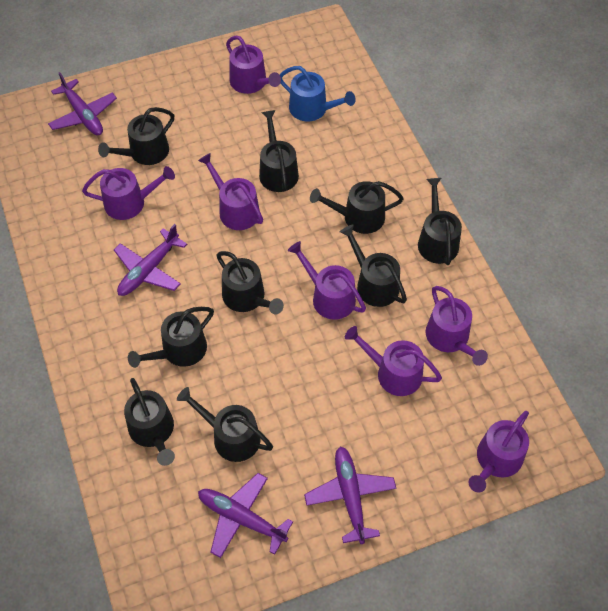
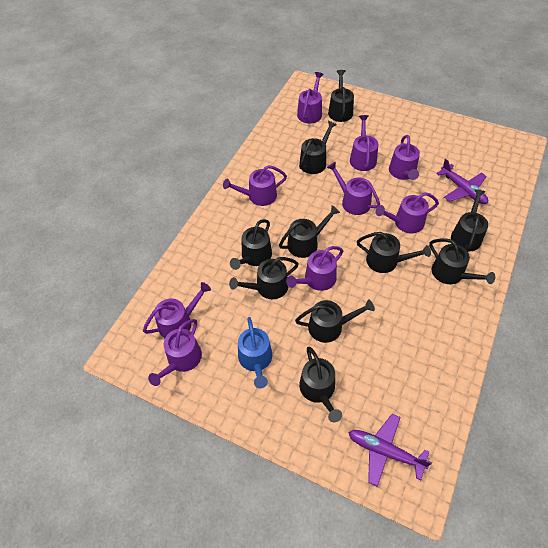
black watering can: [98,107,174,165] [124,378,175,466] [128,307,214,368] [177,387,273,462] [216,251,284,315] [259,110,299,192] [310,181,404,234] [340,224,407,307] [418,178,462,265] = 9 -> [229,257,299,299] [230,219,272,270] [279,205,340,258] [295,299,375,343] [299,121,337,174] [299,347,342,422] [328,70,354,122] [357,232,431,273] [429,239,495,284] [451,189,488,251] = 10
purple plane: [48,72,117,135] [114,224,187,296] [198,473,293,558] [304,446,396,544] = 4 -> [348,414,432,487] [436,159,488,204] = 2
purple watering can: [82,166,175,220] [198,153,263,230] [226,36,281,94] [288,241,366,320] [345,326,442,396] [426,286,488,366] [469,411,529,492] = 7 -> [143,282,211,338] [148,319,202,386] [223,165,287,206] [286,246,343,291] [297,72,324,124] [327,162,380,215] [350,115,378,171] [376,192,439,233] [389,135,420,180] = 9

